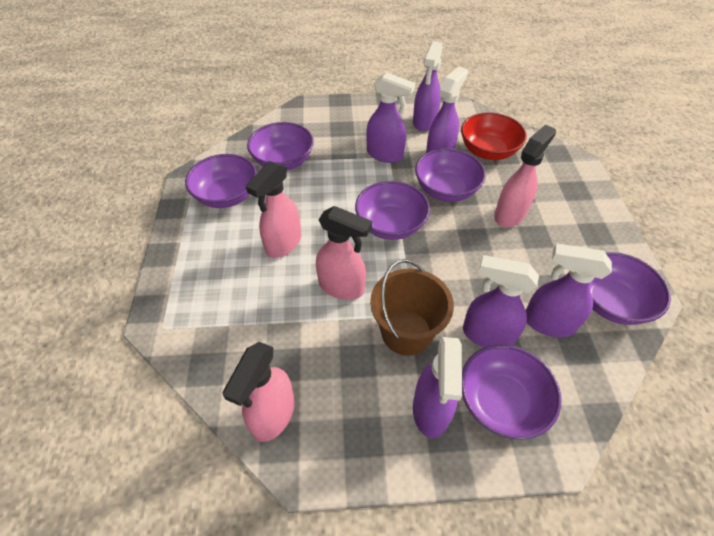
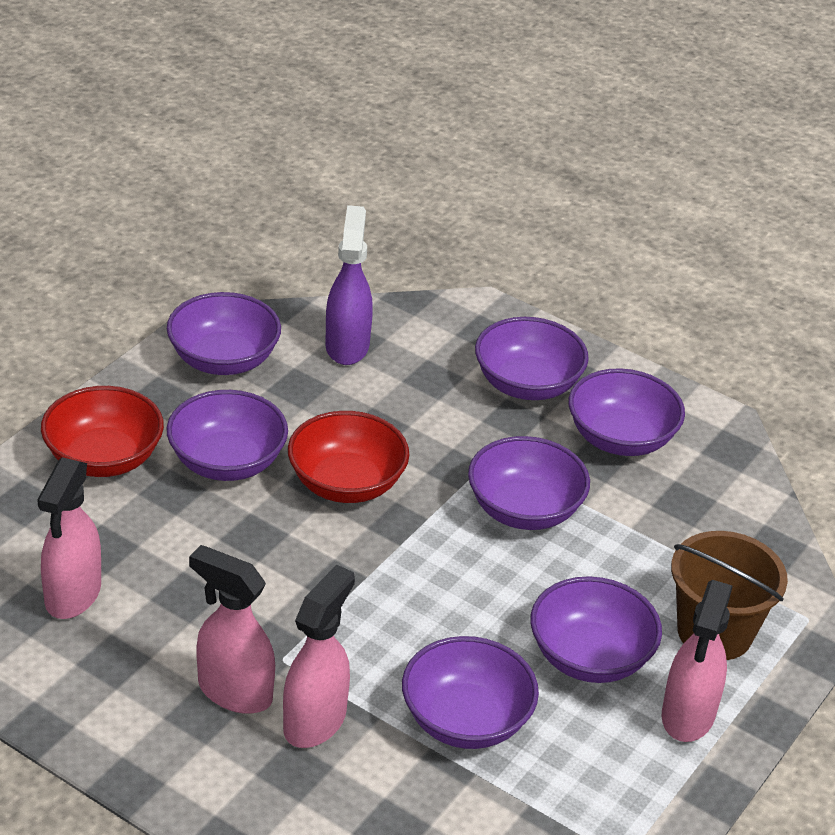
purple bowl: [185,154,257,208] [247,122,314,170] [355,181,430,240] [415,148,486,202] [462,344,561,440] [589,252,671,325] = 6 -> [167,292,281,375] [167,390,288,481] [402,636,539,749] [468,436,590,530] [475,317,589,400] [531,576,662,683] [569,368,685,456] = 7
purple spray bottle: [366,72,415,163] [413,41,443,131] [413,337,462,438] [426,66,468,153] [463,255,539,347] [526,243,612,338] = 6 -> [325,205,373,365] = 1
red bowl: [461,112,527,160] = 1 -> [41,386,164,477] [288,411,409,503] = 2

